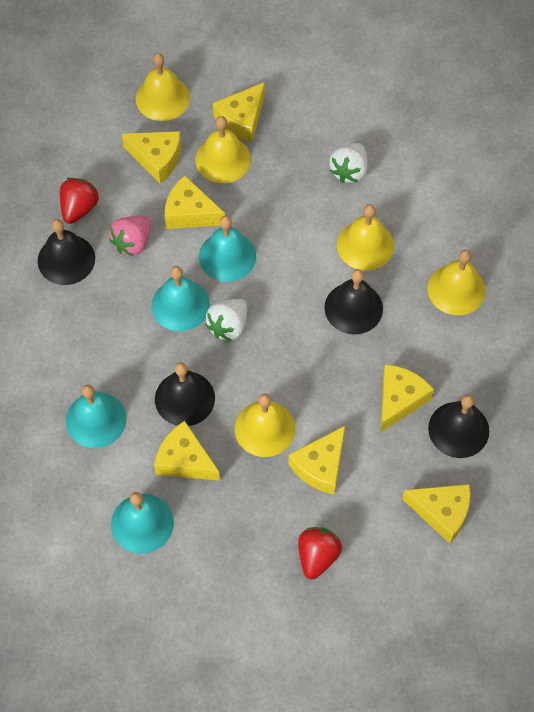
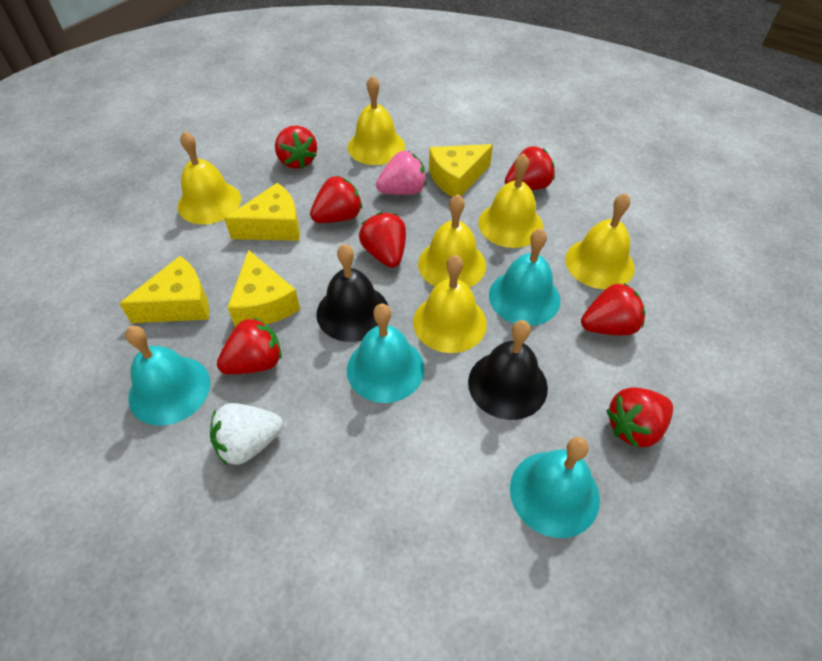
black bell: [38,219,95,285] [155,362,215,426] [324,269,383,334] [428,395,489,458] = 4 -> [316,244,388,342] [468,320,548,420] = 2
red strawberry: [60,178,99,224] [298,527,342,579] = 2 -> [217,317,282,374] [275,125,317,169] [310,176,362,223] [359,212,406,268] [505,146,555,190] [581,283,645,336] [606,387,673,448] = 7
white strawberry: [205,299,247,341] [329,143,368,183] = 2 -> [210,403,283,465] = 1
yellow bell: [136,53,190,121] [195,116,251,183] [235,394,295,457] [337,204,394,271] [427,250,486,315] = 5 -> [177,131,241,224] [348,75,405,165] [413,255,487,353] [418,194,486,288] [478,153,543,248] [565,193,634,289] = 6
yellow cheese: [121,131,181,184] [154,421,220,481] [165,175,225,229] [213,82,265,142] [289,426,345,494] [381,364,434,432] [402,484,471,544] = 7 -> [119,256,209,323] [224,183,300,241] [227,250,300,327] [429,144,493,197] = 4

